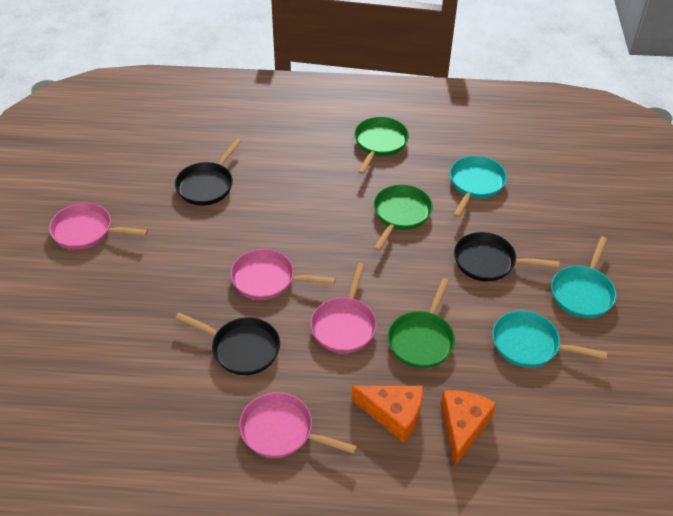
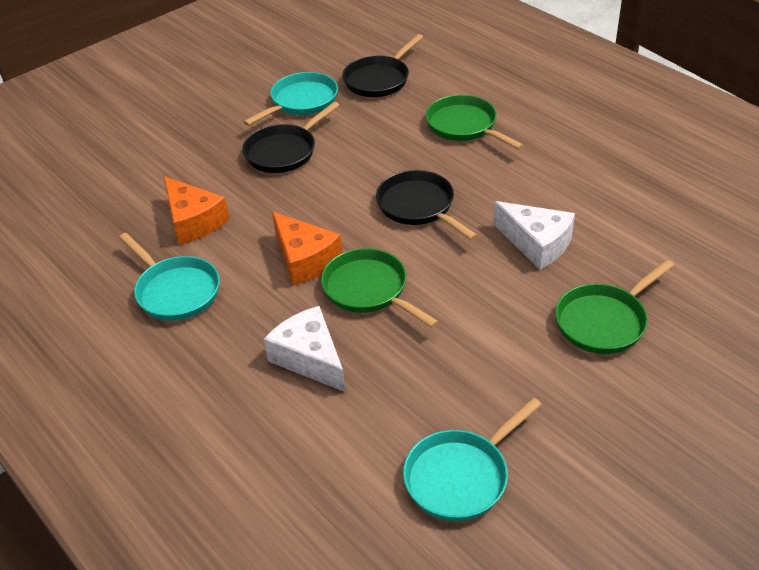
pink pan: [49,203,148,250] [230,249,336,300] [239,392,357,458] [310,263,377,353] = 4 -> none = 0
white cheese: none = 0 -> [264,306,346,392] [493,201,575,270] = 2

